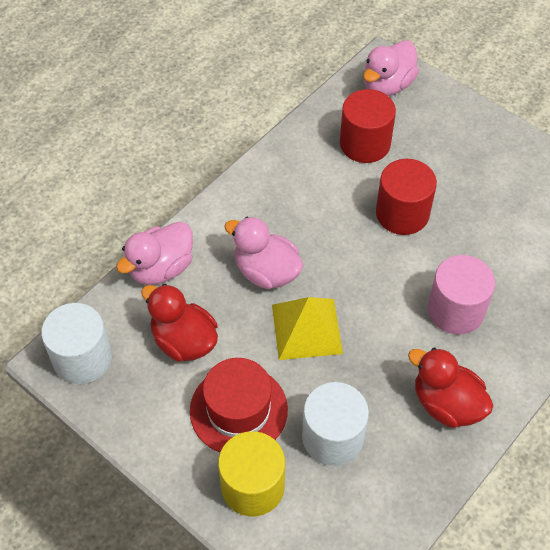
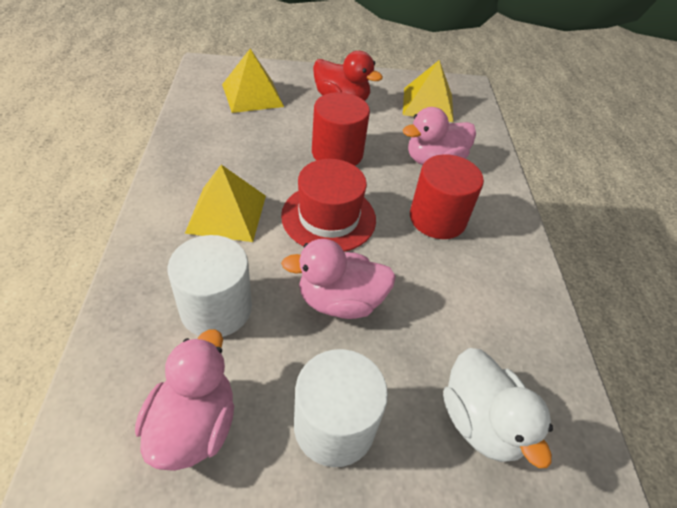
pink cylinder: [428,255,495,335] = 1 -> none = 0
red duck: [141,284,218,362] [408,348,493,428] = 2 -> [313,51,383,101] = 1
white duck: none = 0 -> [443,348,553,468] = 1
yellow cylinder: [218,431,285,516] = 1 -> none = 0
yellow pyramid: [272,297,343,360] = 1 -> [185,165,266,242] [222,49,284,113] [403,60,454,122] = 3

